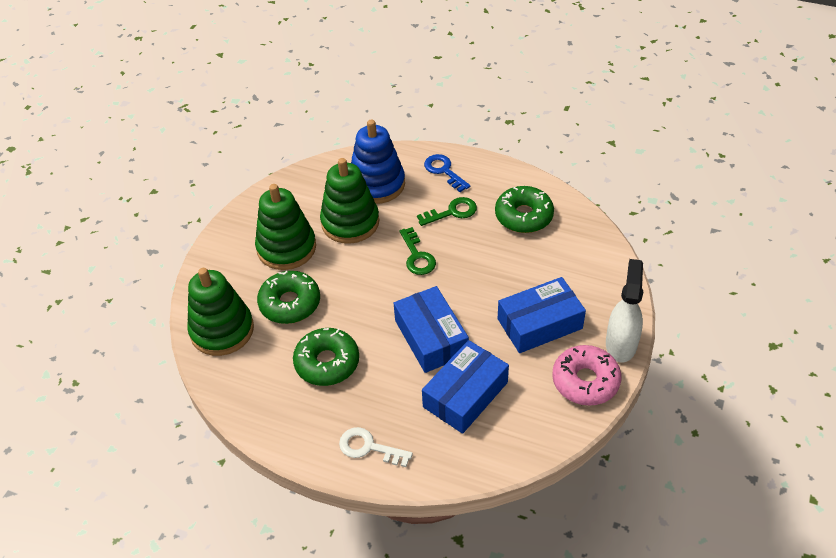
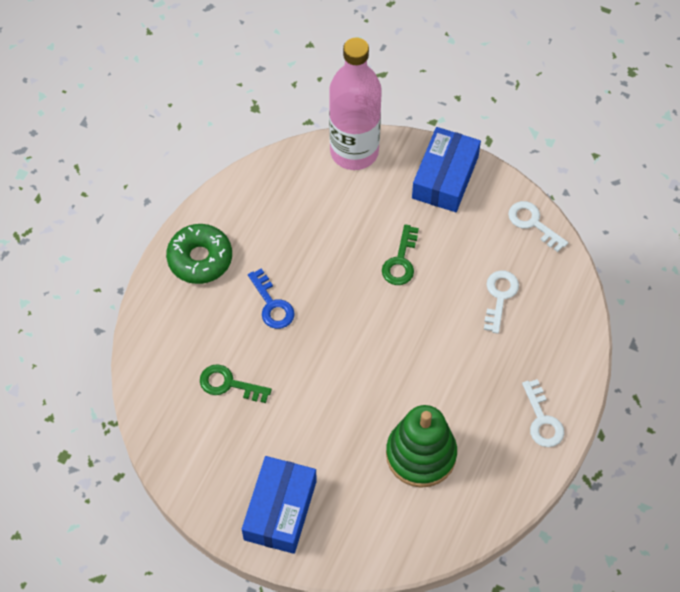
blue box: [394,286,469,373] [422,340,509,434] [498,277,586,353] = 3 -> [242,456,317,554] [412,127,481,212] = 2
blue stacking toy: [351,119,405,204] = 1 -> none = 0
green donut: [257,271,320,324] [293,328,359,386] [495,186,554,233] = 3 -> [166,224,232,284] = 1
green stacking toy: [187,268,254,356] [255,184,316,270] [320,158,379,244] = 3 -> [386,405,457,488] = 1
pink bottle: none = 0 -> [329,37,382,170] = 1
pink donut: [552,345,621,406] = 1 -> none = 0
white key: [339,427,413,467] = 1 -> [484,271,519,334] [508,201,568,252] [522,379,564,447] = 3
white spray bottle: [606,259,643,363] = 1 -> none = 0

